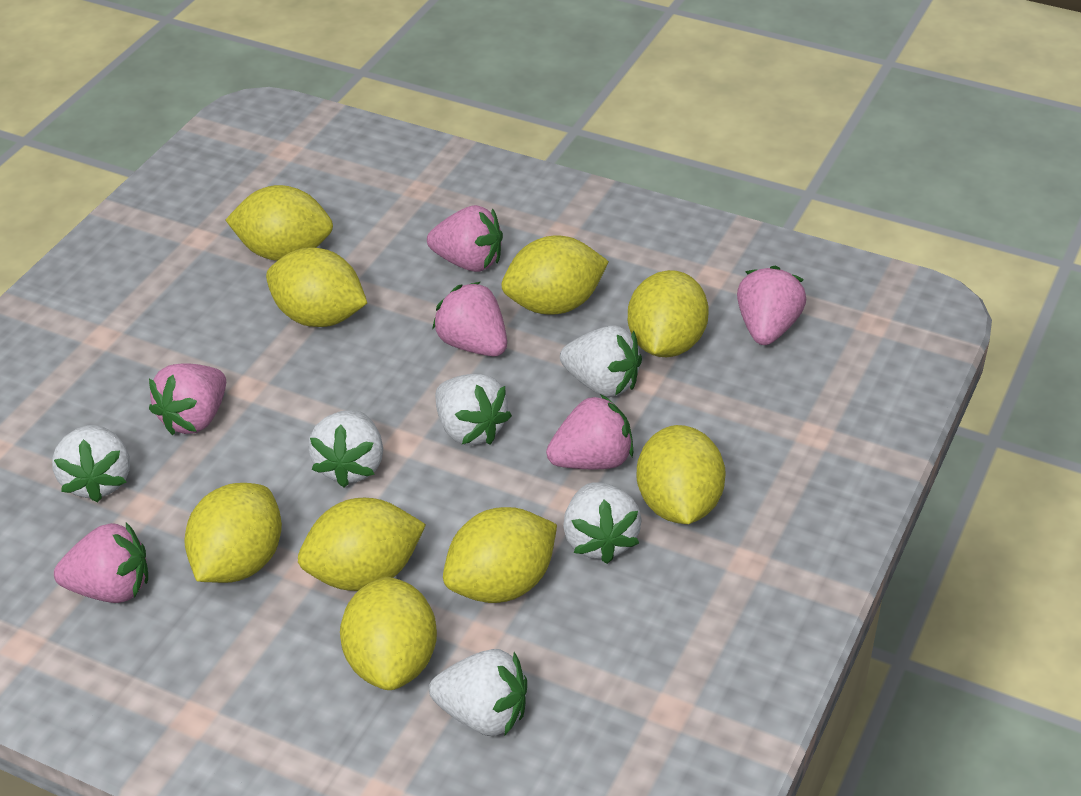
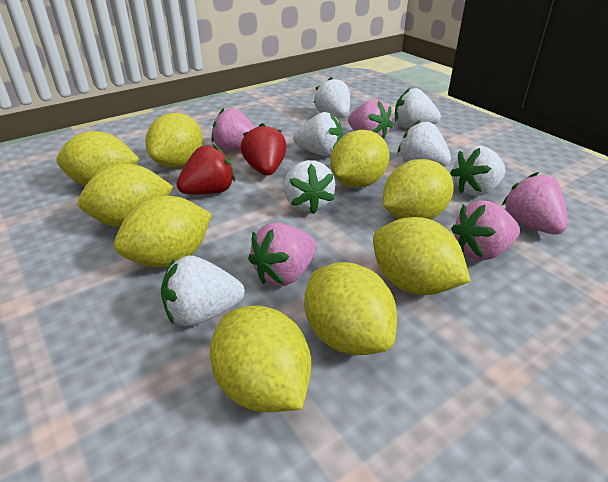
pink strawberry: [54,522,148,603] [149,363,226,435] [427,205,503,272] [432,282,507,356] [546,394,634,469] [737,265,806,345] = 6 -> [211,108,255,151] [248,223,317,286] [348,99,393,139] [451,200,520,261] [502,172,568,235] = 5
red strawberry: none = 0 -> [176,144,235,195] [241,123,287,176] = 2
white strawberry: [52,425,130,503] [308,410,383,487] [429,649,527,736] [435,374,512,445] [560,325,642,397] [563,482,642,564] = 6 -> [161,256,245,326] [284,160,335,214] [293,112,343,156] [314,77,350,118] [395,88,441,128] [398,120,451,167] [450,146,505,196] = 7

